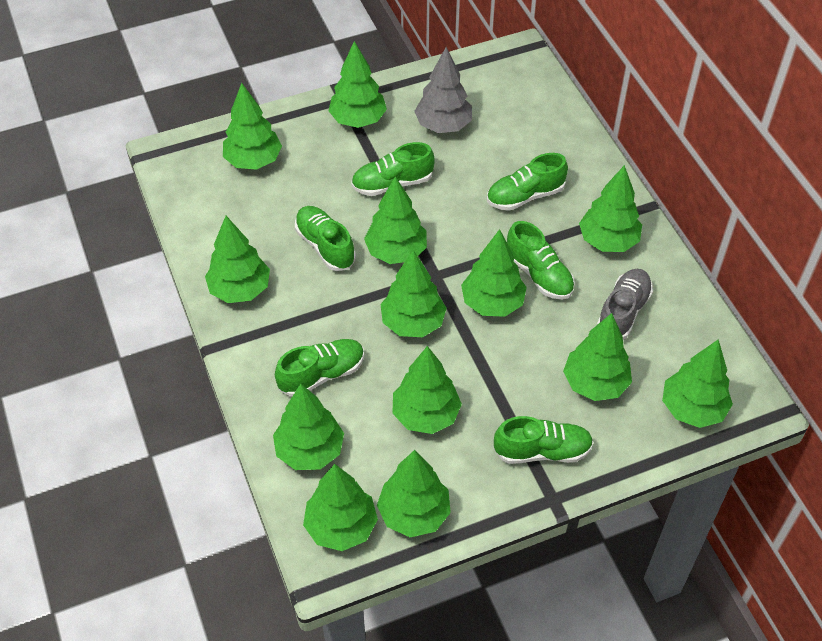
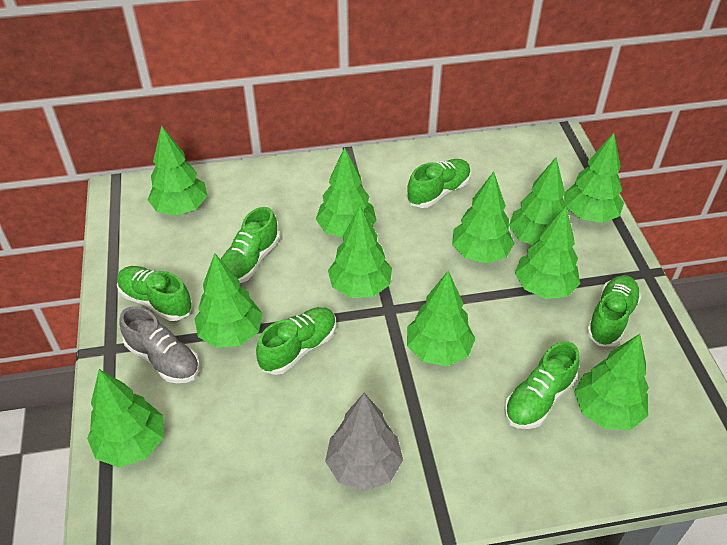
green tree: [205,216,270,303] [223,83,282,170] [273,383,344,470] [303,464,378,551] [329,41,387,128] [364,176,427,264] [377,450,451,537] [381,250,446,337] [392,346,462,434] [461,229,527,317] [563,313,632,401] [579,165,642,252] [662,339,733,428] = 13 -> [87,369,164,467] [148,125,207,216] [194,253,263,348] [316,147,377,238] [328,206,392,298] [407,271,475,366] [452,171,515,264] [509,157,568,245] [515,206,580,299] [564,133,624,223] [574,334,649,430] = 11

